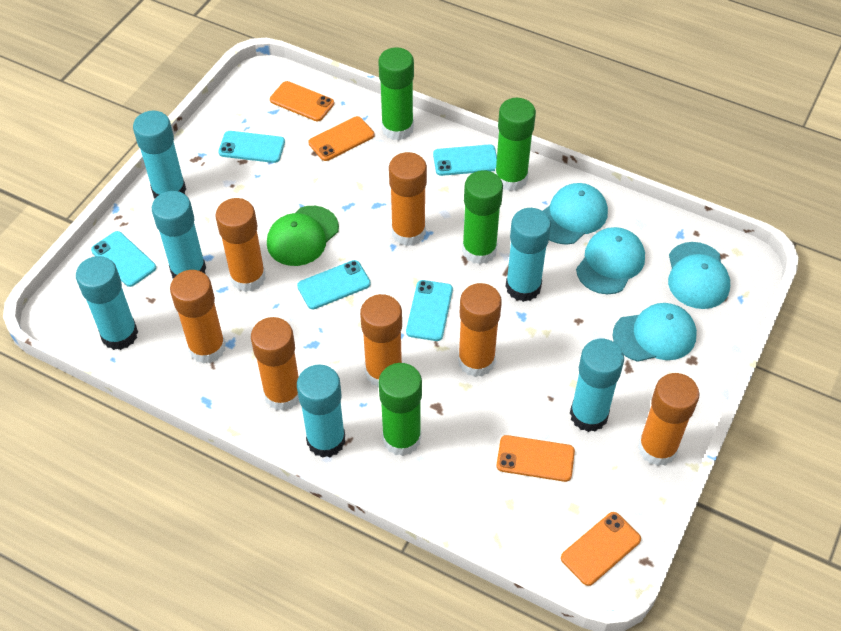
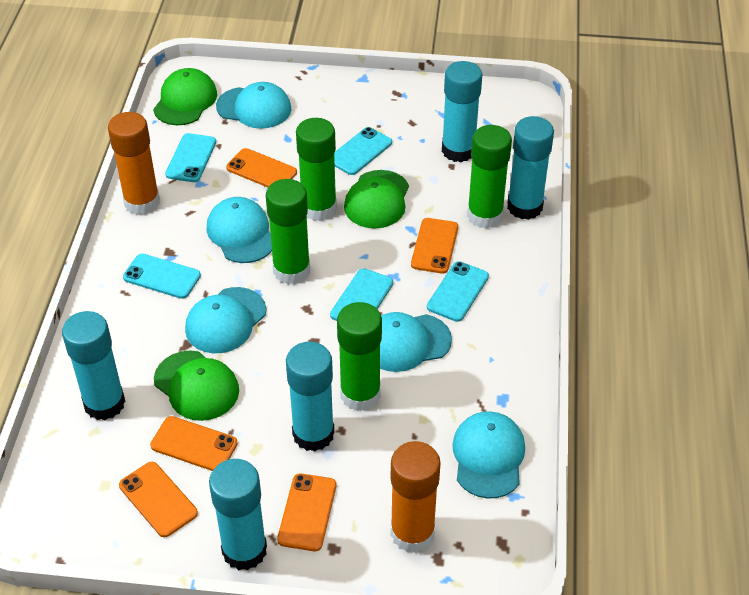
green cap: [267,206,339,266] = 1 -> [153,68,217,125] [154,350,239,421] [344,170,409,229] = 3
orange glue stick: [170,270,226,364] [216,198,266,292] [251,317,299,411] [360,294,402,388] [389,152,427,246] [458,283,502,377] [638,373,699,466] = 7 -> [108,112,160,215] [390,441,441,553] = 2
orange phone: [270,81,334,121] [309,116,374,161] [497,435,575,482] [561,512,641,586] = 4 -> [119,461,198,537] [150,416,238,471] [226,148,297,187] [277,473,336,551] [411,218,458,273] = 5
turquoise cap: [543,183,608,245] [576,227,645,294] [613,303,697,362] [668,242,730,309] = 4 -> [185,287,266,353] [207,197,272,263] [216,82,291,129] [380,312,452,372] [452,411,525,499] = 5
turquoise glue stick: [76,256,138,350] [133,111,186,198] [152,191,206,279] [297,364,345,458] [506,208,551,302] [570,339,624,432] = 6 -> [62,311,125,420] [209,459,267,570] [286,342,334,452] [442,61,482,162] [507,116,554,220] = 5

